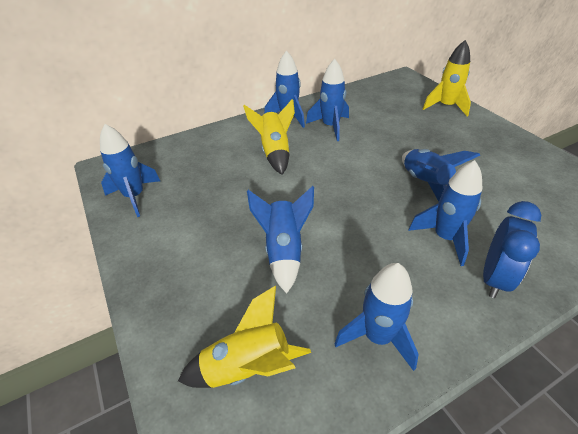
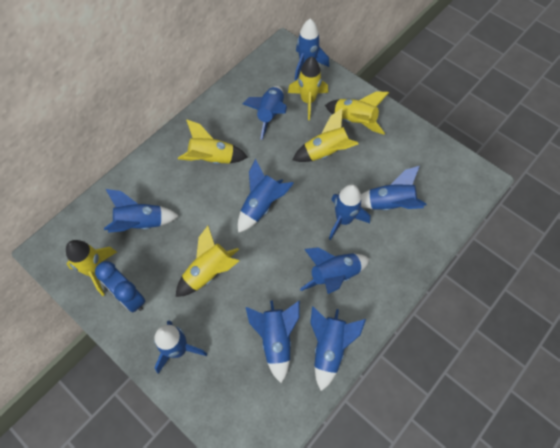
blue rocket: [100,124,160,217] [247,186,314,293] [264,51,305,128] [306,59,349,141] [335,263,419,371] [402,149,480,201] [408,160,482,266] = 7 -> [104,189,179,233] [154,320,207,374] [238,159,294,233] [243,86,287,140] [246,301,300,383] [295,19,329,80] [300,247,370,294] [310,306,366,391] [329,184,370,240] [361,166,426,211] = 10
yellow rocket: [178,286,311,388] [243,99,295,175] [423,40,471,117] = 3 -> [66,240,117,296] [176,226,239,297] [178,119,248,164] [288,56,328,120] [293,108,358,162] [325,92,389,135] = 6

